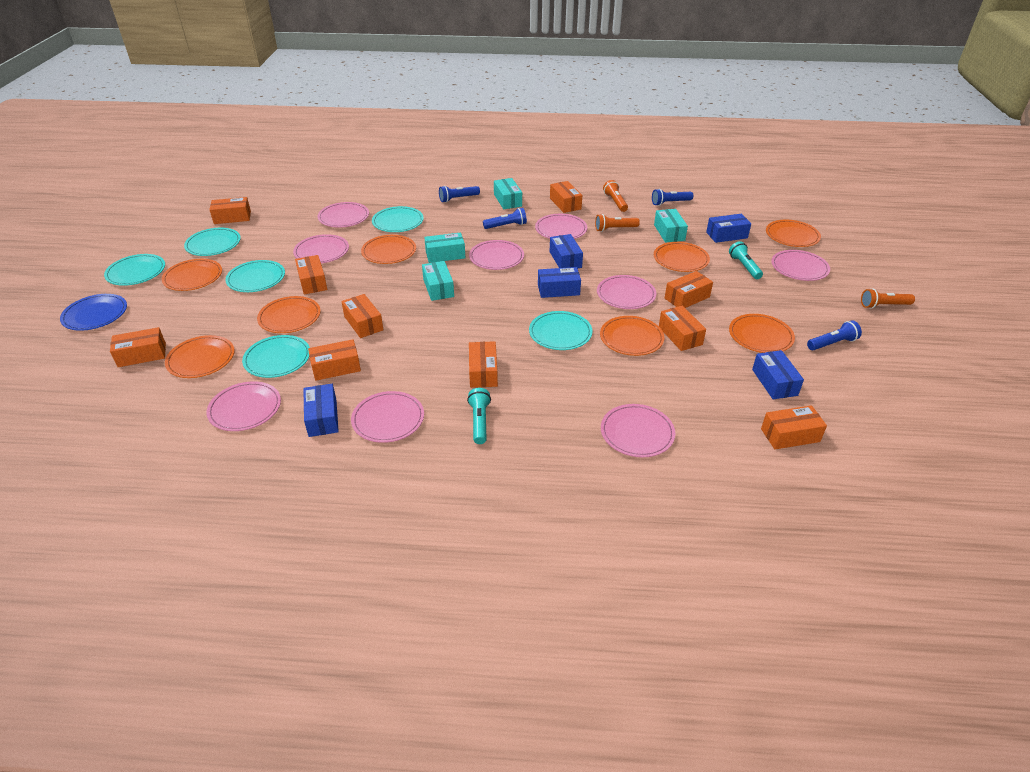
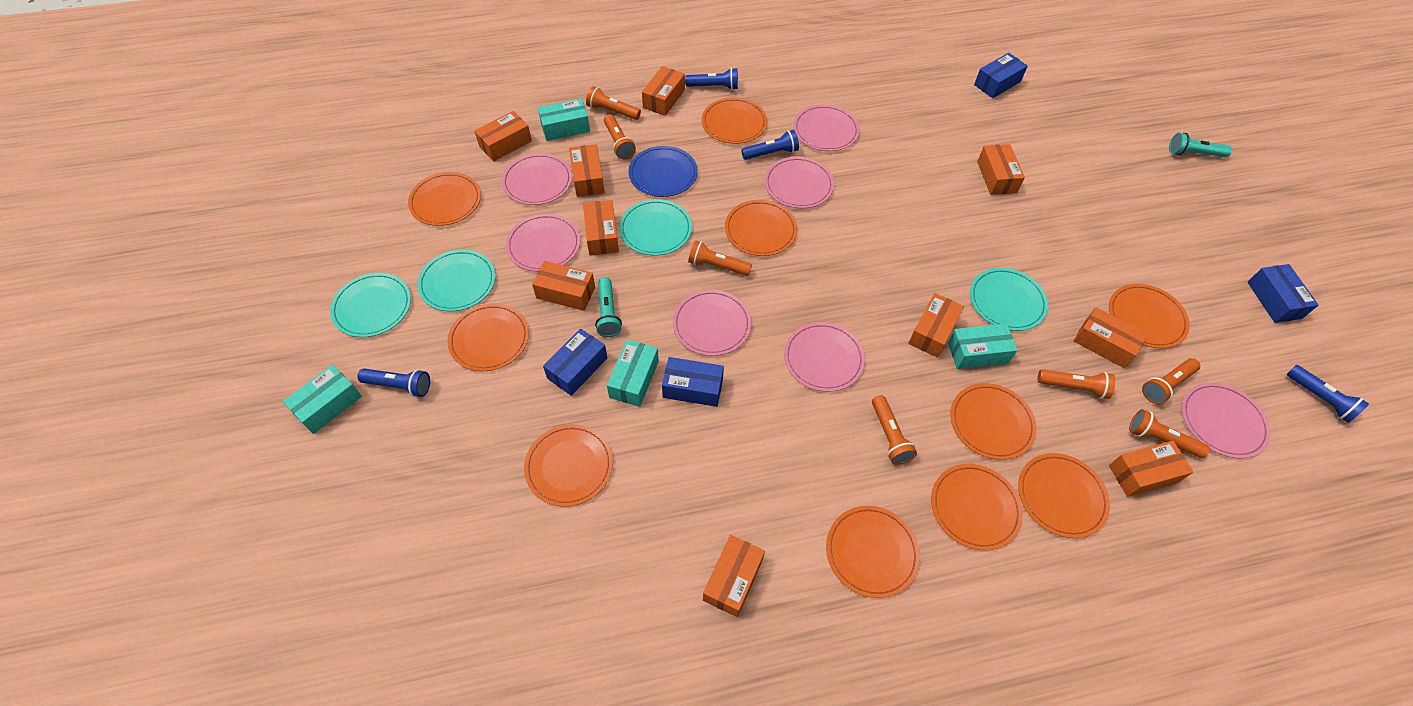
blue box: [303,384,339,437] [538,267,581,298] [550,234,583,268] [706,214,751,243] [752,350,804,399] = 5 -> [543,329,607,396] [662,357,724,407] [974,53,1028,98] [1247,264,1318,323] = 4
orange flashlight: [595,214,640,232] [603,180,628,212] [861,288,915,309] = 3 -> [586,86,641,120] [604,114,636,159] [688,240,752,276] [872,395,917,465] [1038,369,1115,399] [1129,409,1210,458] [1142,358,1200,404] = 7
orange plate: [162,259,222,291] [165,335,235,378] [257,296,321,333] [361,235,416,264] [600,316,664,356] [654,242,710,272] [729,314,795,353] [766,220,821,247] = 8 -> [408,172,481,226] [447,303,529,371] [524,424,613,507] [702,97,767,144] [725,200,797,256] [826,506,920,598] [931,464,1023,550] [950,383,1037,460] [1018,453,1110,538] [1109,284,1190,348] = 10
pink plate: [206,381,281,431] [293,234,349,263] [317,202,369,228] [351,391,424,443] [469,240,524,270] [535,214,587,239] [597,275,656,309] [601,404,675,457] [771,250,830,281] = 9 -> [502,153,572,205] [506,214,580,272] [673,290,751,356] [765,156,834,208] [784,322,865,392] [793,104,860,151] [1181,382,1271,459] = 7
turquoise plate: [104,254,165,286] [184,228,241,256] [225,260,285,292] [242,335,310,378] [372,206,424,232] [529,311,593,350] = 6 -> [330,273,411,337] [417,249,495,311] [619,199,692,256] [970,268,1048,331] = 4

